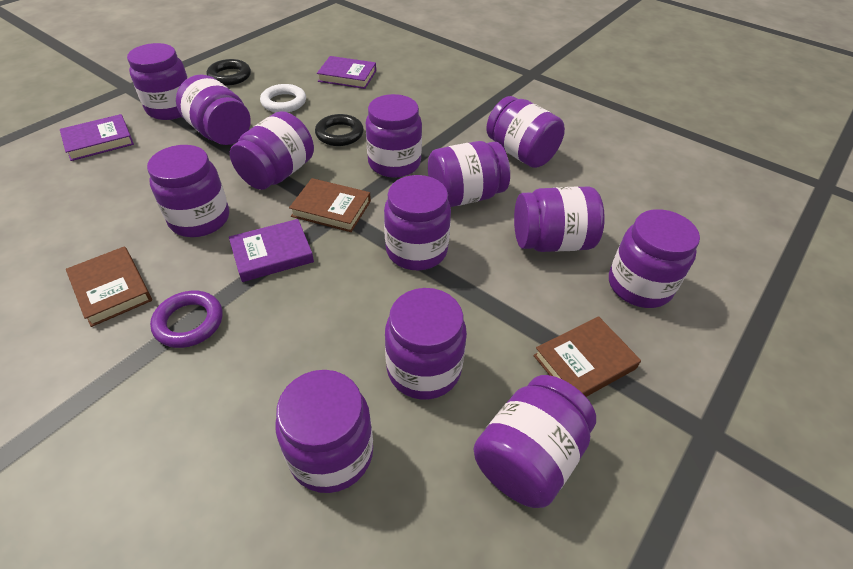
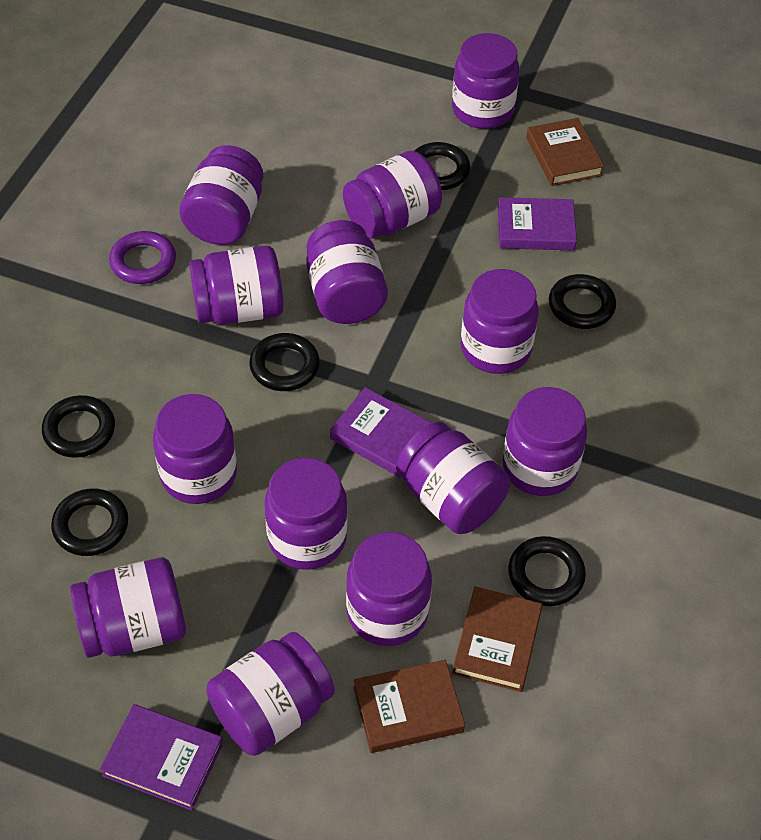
black ring: [207,59,251,86] [315,114,364,146] = 2 -> [42,395,115,458] [51,488,128,556] [249,333,319,391] [414,142,470,190] [508,536,586,606] [549,274,616,329] = 6
white ring: [260,84,306,112] = 1 -> none = 0

